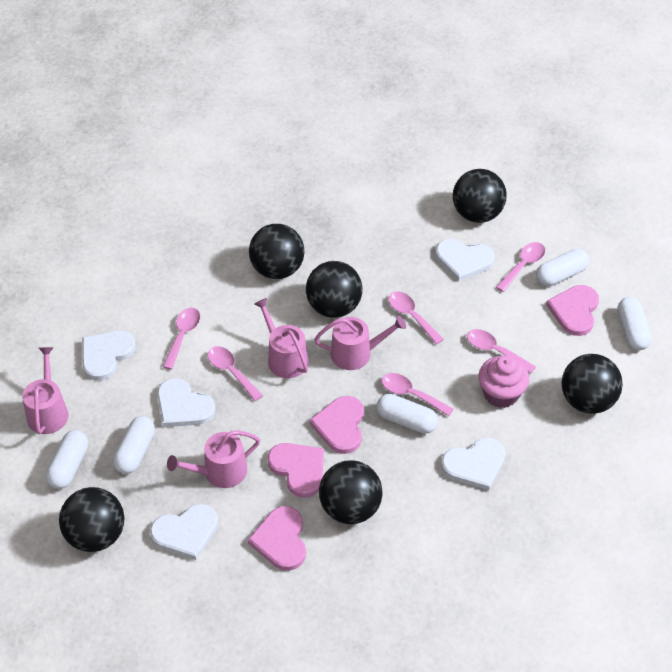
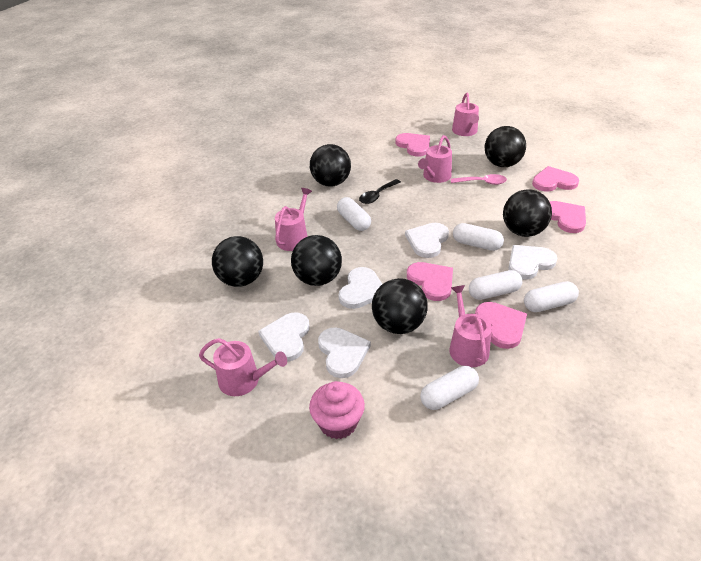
black spoon: none = 0 -> [359,179,401,204] = 1
pink heart: [248,506,306,571] [268,443,324,498] [310,396,364,454] [546,285,599,336] = 4 -> [396,133,430,156] [407,262,453,301] [475,302,527,349] [532,166,579,192] [550,201,586,233] = 5
pink spoon: [163,308,200,370] [208,346,263,401] [382,373,453,416] [389,292,444,344] [467,329,536,373] [496,242,545,292] = 6 -> [451,174,507,185] = 1
pink watering can: [22,347,68,434] [167,431,260,488] [254,298,308,378] [314,316,406,370] = 4 -> [199,338,287,396] [275,188,312,251] [418,135,452,183] [449,285,492,367] [452,93,479,136] = 5

